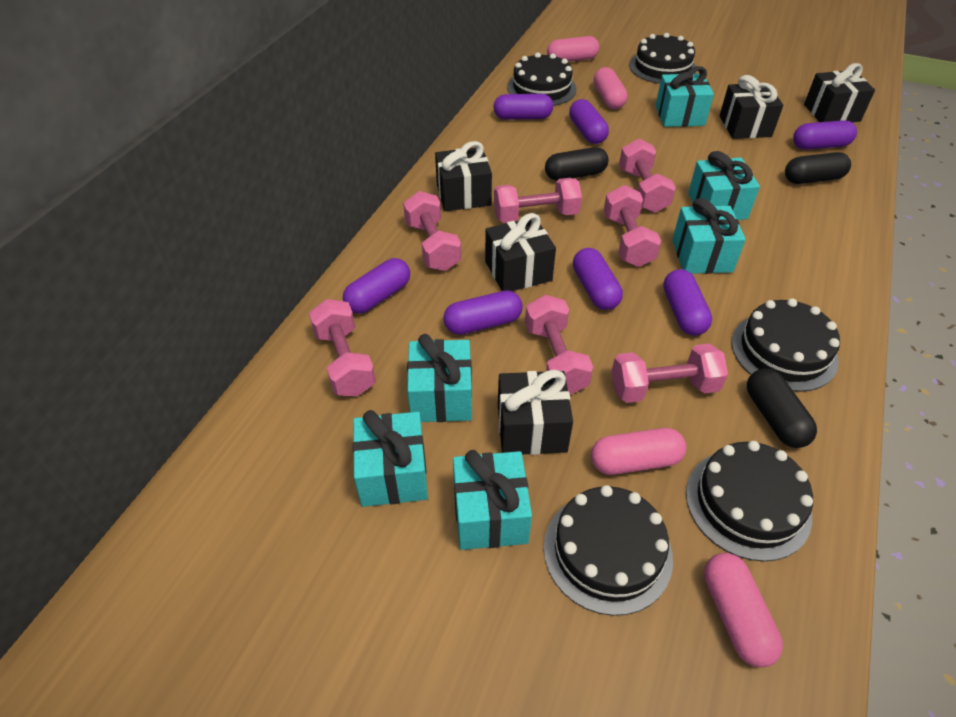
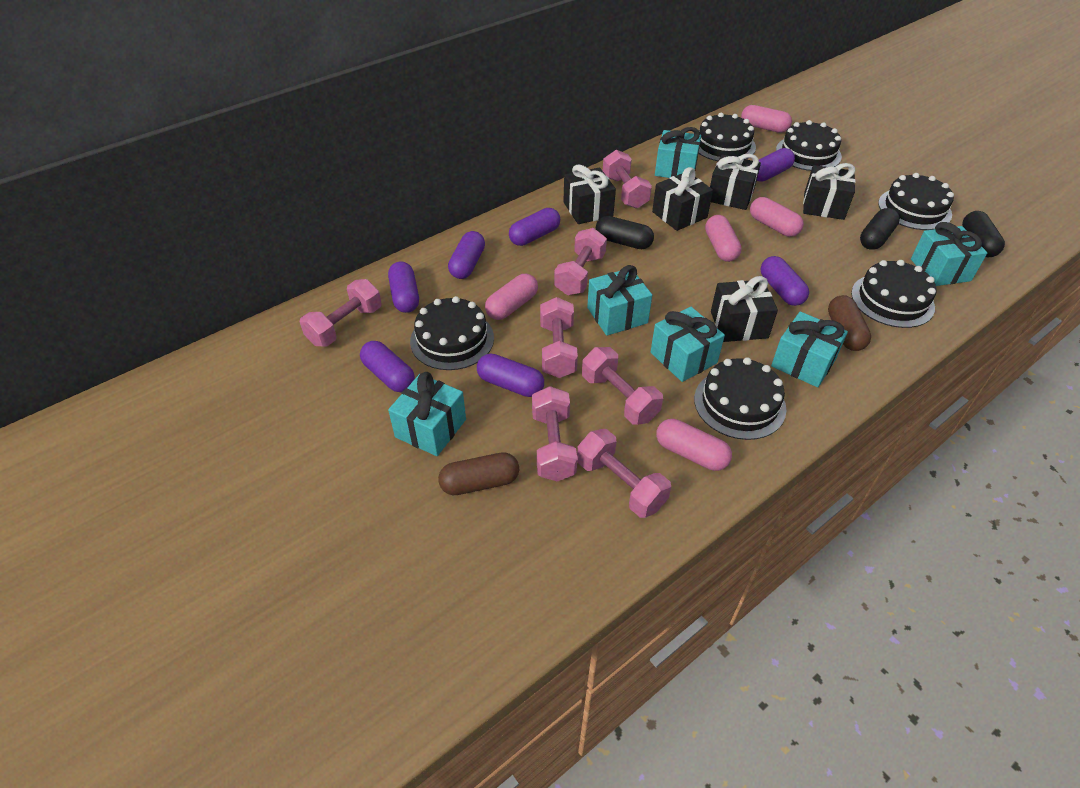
black cake: [507,52,576,106] [544,485,673,616] [629,33,697,84] [686,441,813,561] [731,298,840,392] = 5 -> [410,296,494,370] [694,357,786,440] [698,113,756,161] [776,120,842,171] [851,260,937,328] [878,173,954,230] = 6
brown capsule: none = 0 -> [438,452,519,495] [828,295,871,351] = 2
pink capsule: [547,36,599,62] [591,428,686,475] [594,67,628,109] [704,553,783,667] = 4 -> [485,274,538,320] [656,419,732,471] [705,215,742,262] [741,105,792,133] [750,197,804,237] = 5

